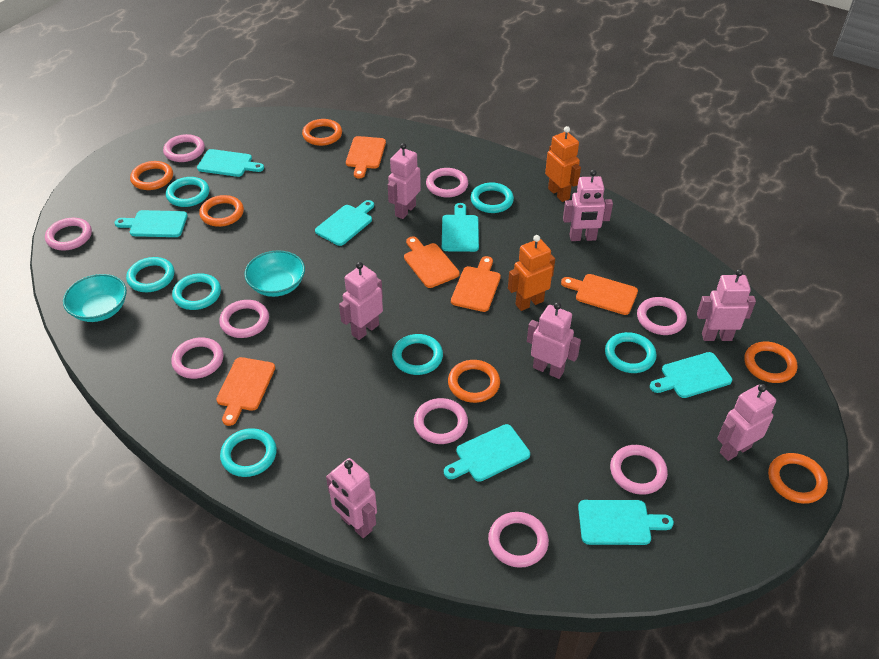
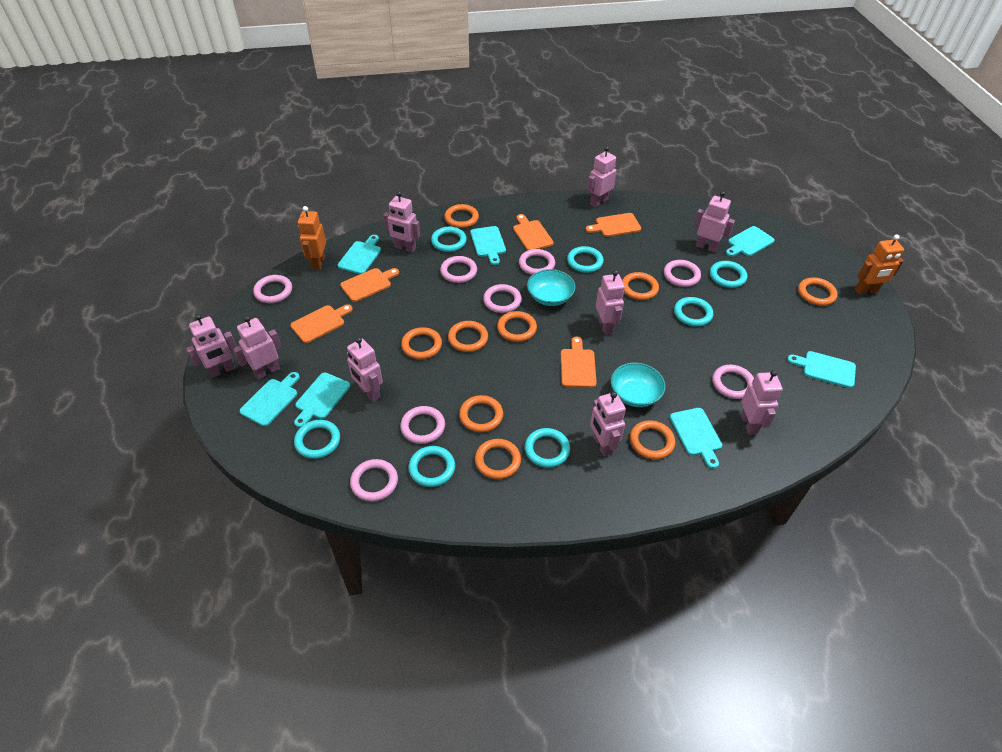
orange ring: [130,161,173,190] [199,195,244,227] [302,119,342,146] [448,360,500,403] [744,341,797,383] [768,453,828,504] = 6 -> [401,327,442,359] [444,204,479,228] [448,321,488,352] [459,395,503,432] [475,439,521,479] [497,311,537,342] [622,272,659,300] [630,420,675,459] [798,277,838,306] = 9
pink ring: [45,218,92,250] [163,134,205,162] [171,337,224,379] [219,300,269,338] [414,398,468,444] [426,168,468,198] [488,512,549,568] [610,445,668,495] [637,297,687,335] = 9 -> [253,275,292,303] [350,459,398,502] [400,406,445,444] [440,256,477,283] [483,284,522,313] [519,249,555,275] [664,260,701,287] [712,365,754,399] = 8
pink robot: [326,458,377,538] [339,262,383,340] [388,143,421,219] [527,302,581,379] [563,170,613,241] [697,269,756,341] [717,384,776,461] = 7 -> [186,314,237,378] [233,316,282,380] [347,337,383,402] [383,191,420,253] [587,146,616,207] [590,392,626,457] [596,270,625,335] [694,191,735,253] [741,370,783,435] = 9

